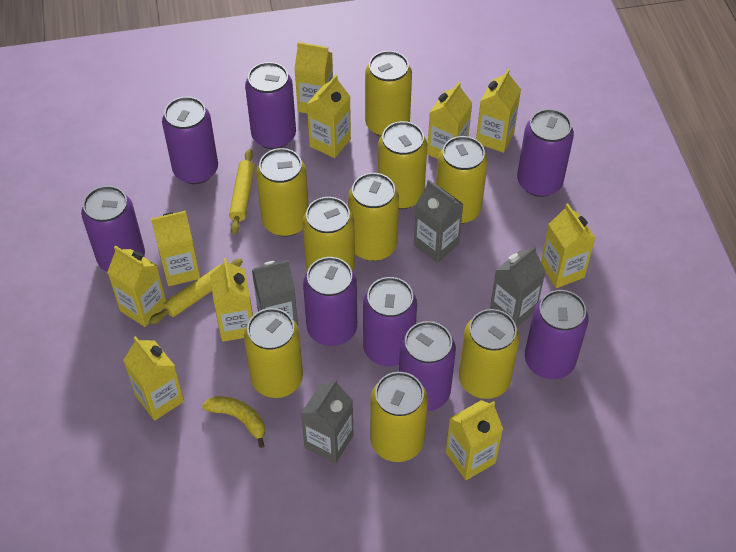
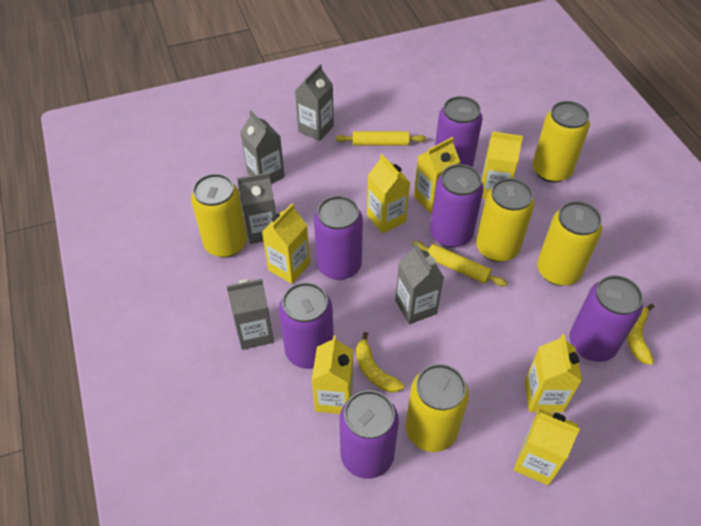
grey carton: [252,260,298,326] [301,379,353,464] [414,180,463,263] [490,246,546,327] = 4 -> [227,279,274,350] [237,172,276,244] [240,111,285,184] [295,64,334,141] [395,243,444,324] = 5
purple can: [81,186,145,272] [162,97,218,184] [245,62,296,149] [303,257,357,346] [363,277,417,366] [399,321,456,411] [517,109,574,197] [525,290,589,379] = 8 -> [279,282,334,369] [314,196,363,280] [339,390,399,479] [430,164,484,248] [435,96,483,167] [569,275,643,362] = 6
yellow banana: [202,396,265,448] = 1 -> [356,332,404,392] [627,304,654,365] = 2
yellow can: [244,308,303,398] [256,148,309,236] [302,197,355,271] [348,173,399,261] [365,51,412,137] [370,372,428,462] [378,121,427,209] [436,136,488,224] [459,309,520,399] = 9 -> [191,174,247,258] [405,364,469,452] [476,178,534,262] [532,101,590,183] [537,201,602,286] = 5
yellow carton: [107,245,166,327] [123,336,184,421] [151,211,201,286] [210,258,253,342] [294,42,333,113] [307,75,351,158] [427,82,473,159] [446,400,503,480] [476,69,521,153] [541,203,596,288] = 10 -> [262,203,310,284] [312,335,353,414] [367,154,410,234] [414,137,460,214] [482,131,523,199] [514,409,580,486] [525,334,582,413] = 7

